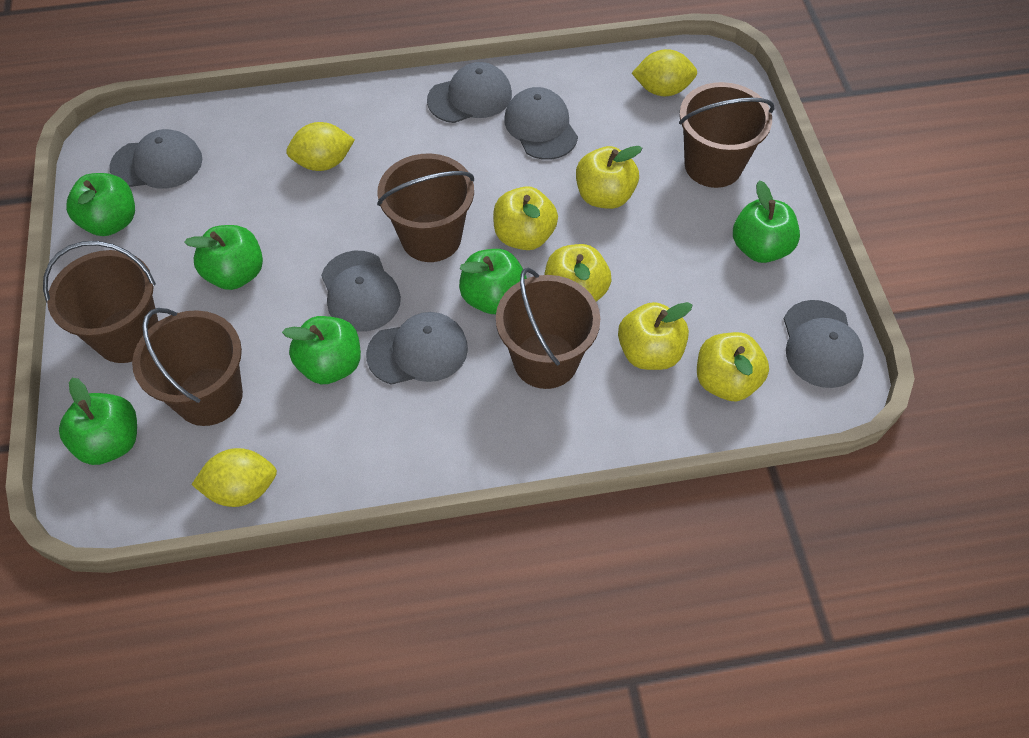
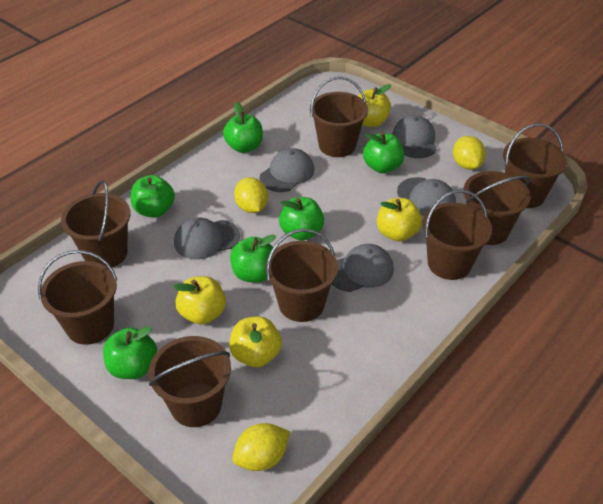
brown bucket: [43,241,159,363] [132,308,243,426] [377,154,474,262] [496,268,600,389] [679,82,775,188] = 5 -> [38,250,117,345] [61,181,131,267] [149,336,231,427] [265,229,338,322] [310,77,368,157] [422,190,492,280] [463,171,531,245] [503,123,567,208] = 8
grey cap: [109,129,202,189] [321,251,401,332] [366,312,468,385] [427,62,512,123] [504,87,578,160] [784,300,864,388] = 6 -> [174,218,240,260] [260,148,314,192] [332,244,394,292] [392,115,437,158] [397,177,456,216] = 5
yellow apple: [493,186,558,250] [544,244,612,302] [576,146,642,209] [618,302,692,370] [697,332,769,401] = 5 -> [173,276,226,324] [229,316,282,367] [358,84,391,127] [377,198,422,242] = 4

